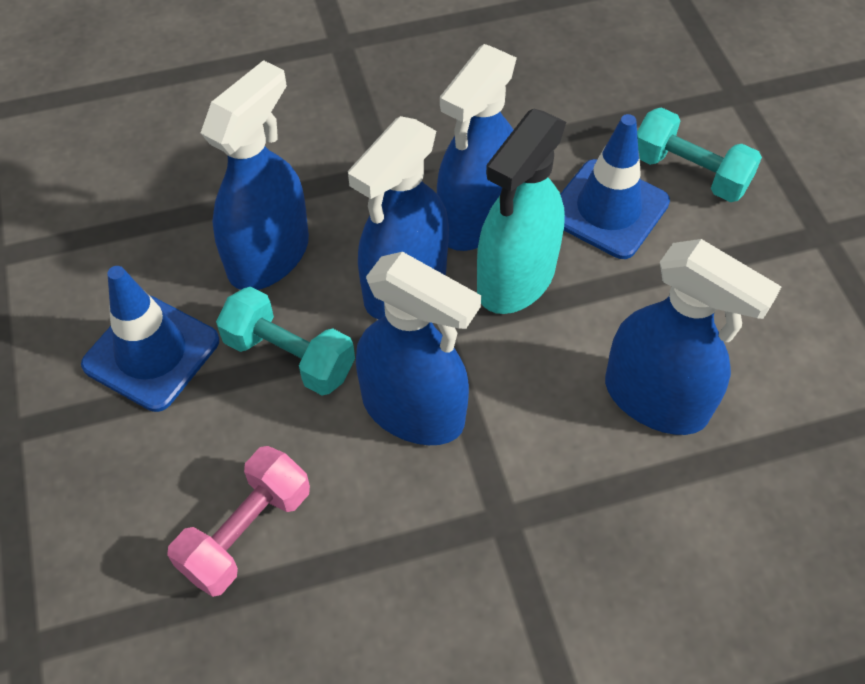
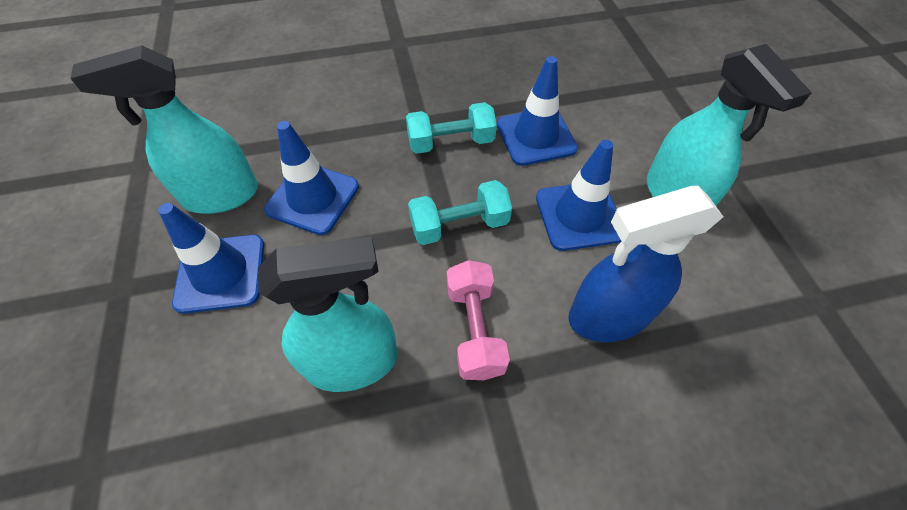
blue spray bottle: [201,60,309,290] [348,116,449,320] [356,252,481,445] [437,44,517,251] [605,239,782,435] = 5 -> [568,186,723,342] = 1
blue traffic cone: [81,266,219,412] [560,114,670,259] = 2 -> [158,203,264,314] [264,121,359,235] [497,56,578,166] [536,140,622,251] = 4
turquoise spray bottle: [477,109,566,314] = 1 -> [70,45,258,214] [258,236,397,392] [647,44,812,206] = 3

